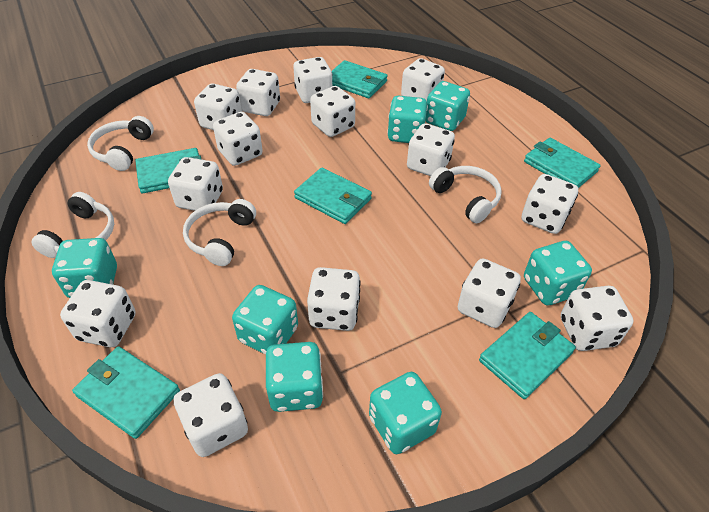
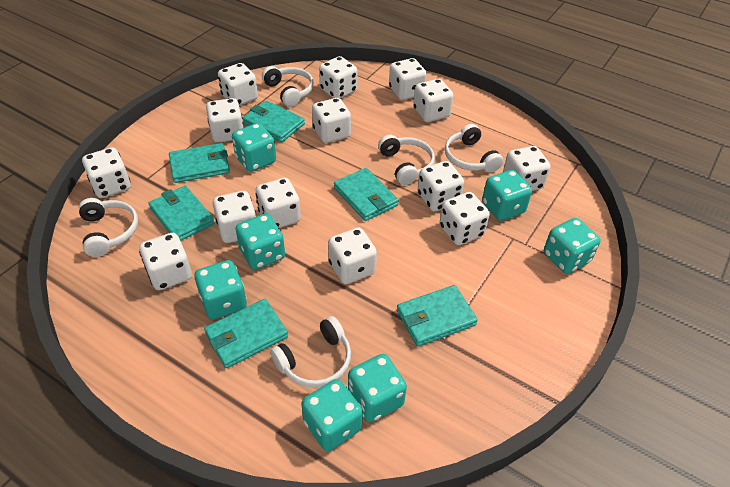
white headphones: [31,192,114,258] [87,116,154,171] [183,199,256,266] [429,166,502,223] = 4 -> [79,198,138,257] [262,66,314,107] [270,316,351,388] [378,135,435,185] [445,124,503,173] = 5

